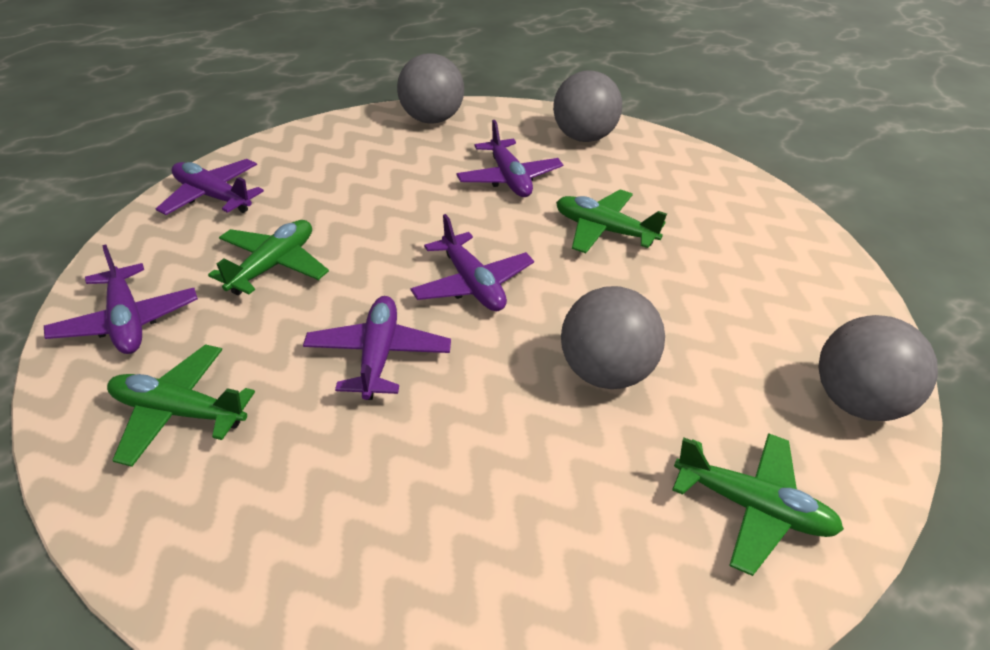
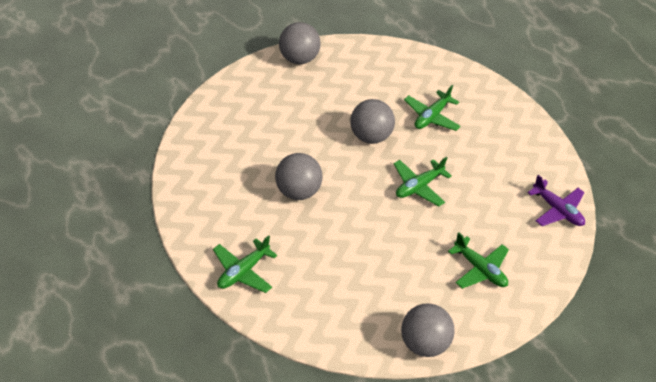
purple plane: [44,244,198,354] [156,159,264,215] [303,296,451,400] [410,214,534,311] [456,120,563,197] = 5 -> [528,175,585,226] = 1

